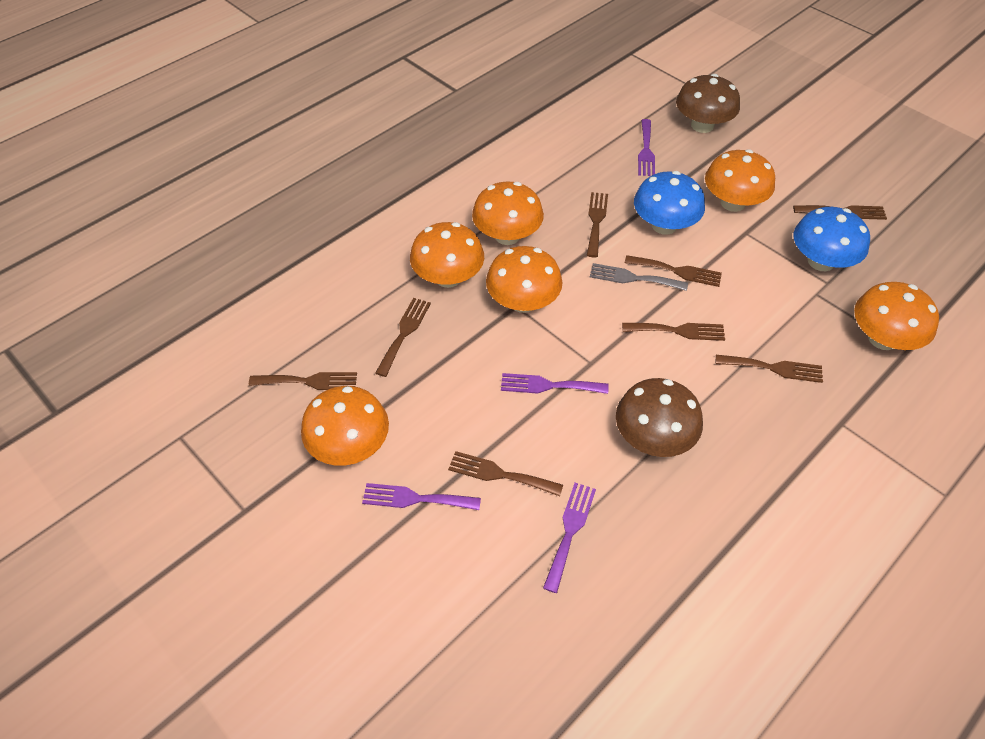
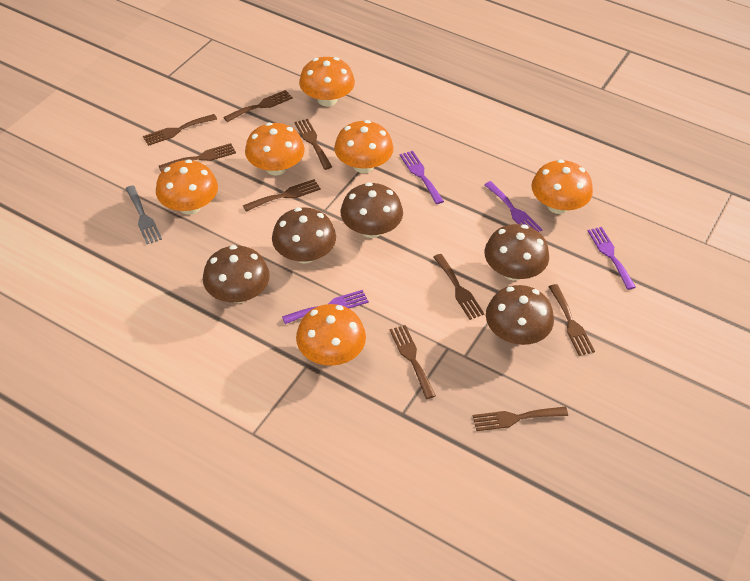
blue mushroom: [634,171,705,235] [793,207,870,271] = 2 -> none = 0
brown fork: [249,372,357,390] [375,298,431,377] [448,451,563,496] [587,192,608,257] [622,323,725,341] [625,255,722,287] [716,355,823,383] [793,205,887,220] = 8 -> [143,114,217,146] [159,143,236,172] [223,90,293,122] [243,179,321,212] [294,119,332,170] [390,325,436,399] [433,254,485,320] [473,407,568,431] [549,284,595,356] = 9
brown mushroom: [616,378,703,457] [676,74,740,133] = 2 -> [203,245,270,303] [272,207,336,264] [340,182,403,238] [485,224,549,280] [486,285,554,345] = 5

